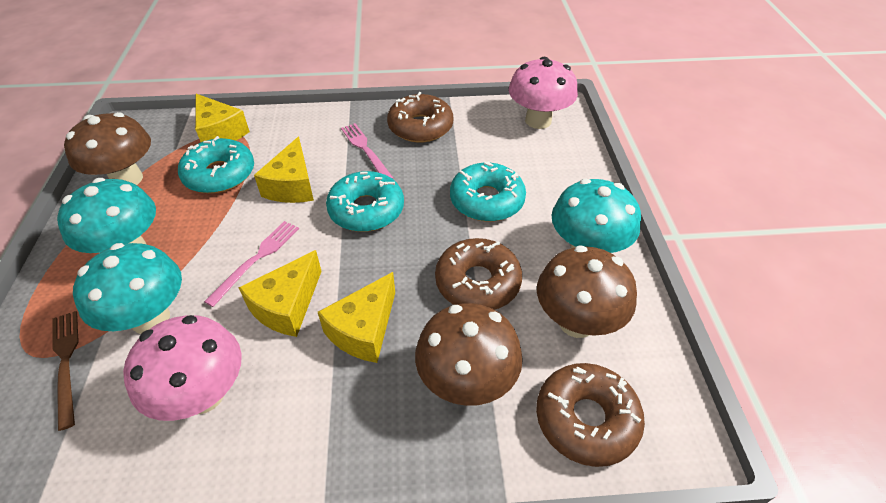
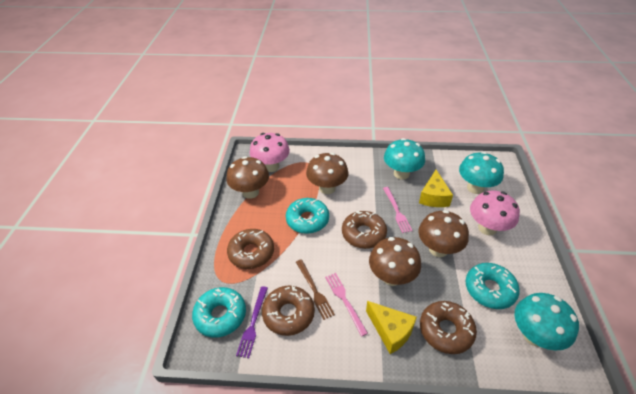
brown donut: [387,92,453,143] [435,238,522,310] [536,363,645,467] = 3 -> [227,229,274,269] [262,286,315,336] [342,211,387,249] [420,301,477,354] = 4
brown mushroom: [64,112,151,185] [415,303,523,406] [537,245,637,338] = 3 -> [226,156,269,199] [306,153,348,194] [369,237,421,286] [418,210,469,257] = 4
purple fork: none = 0 -> [236,286,268,358] = 1
yellow cheese: [195,94,250,142] [239,250,322,337] [254,136,314,203] [318,272,395,363] = 4 -> [366,301,417,354] [419,170,453,207] = 2

